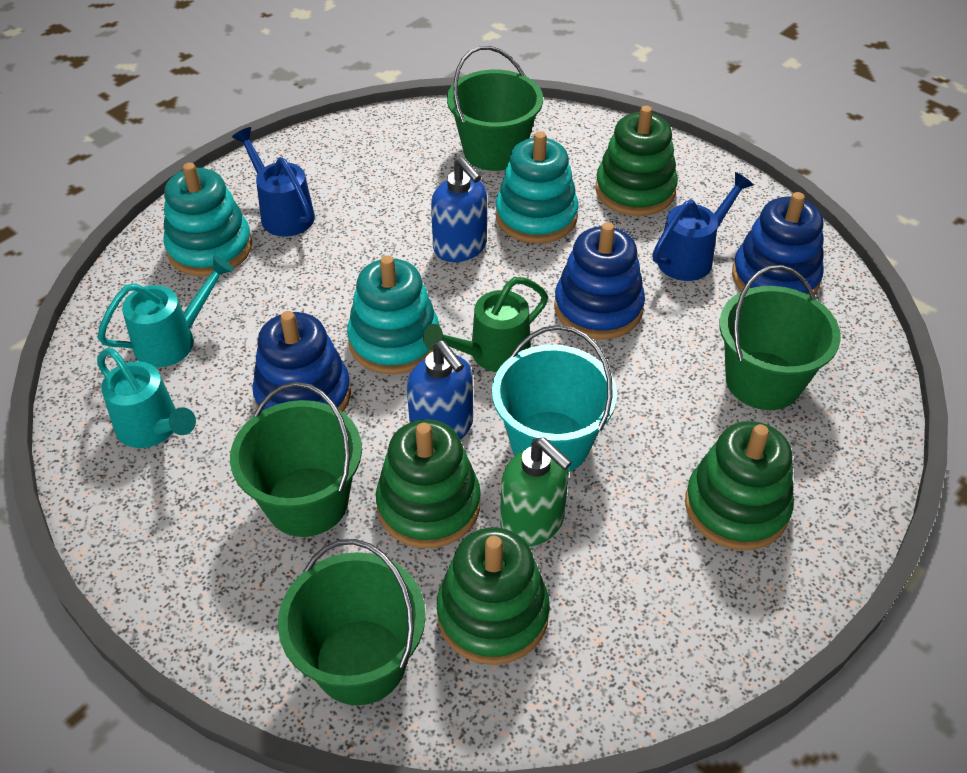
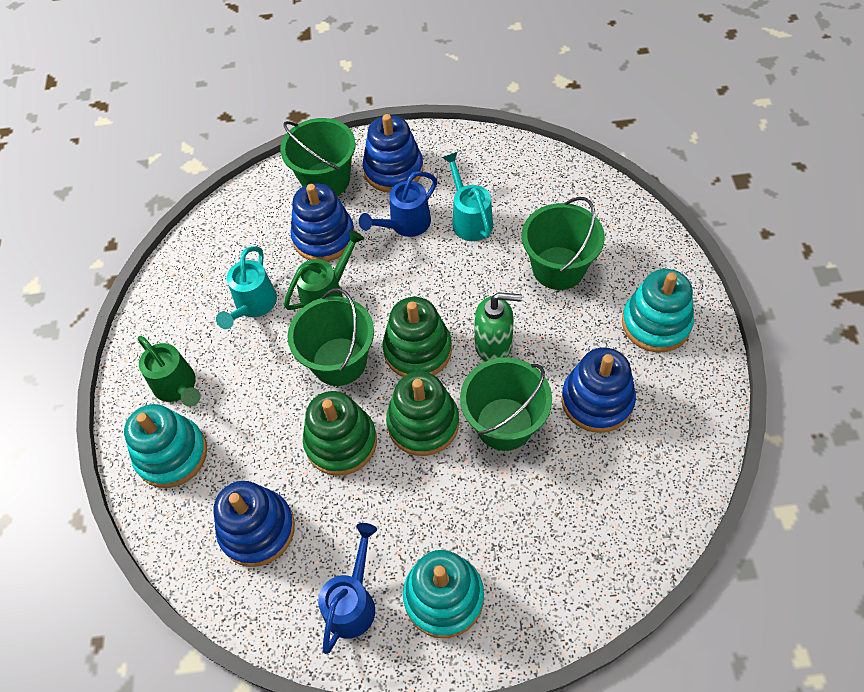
blue soap dispenser: [407,341,473,440] [431,157,487,262] = 2 -> none = 0
blue stacking toy: [252,311,351,412] [554,222,645,340] [732,192,824,296] = 3 -> [214,481,295,567] [290,183,355,262] [363,114,424,193] [561,347,636,433] = 4
green stacking toy: [376,419,481,548] [437,527,550,665] [596,106,678,216] [685,421,794,550] = 4 -> [303,391,377,476] [383,297,452,377] [386,371,459,456] = 3
green watering can: [423,277,548,372] = 1 -> [138,336,200,407] [284,230,364,310] = 2
turquoise bucket: [492,325,617,472] = 1 -> none = 0

